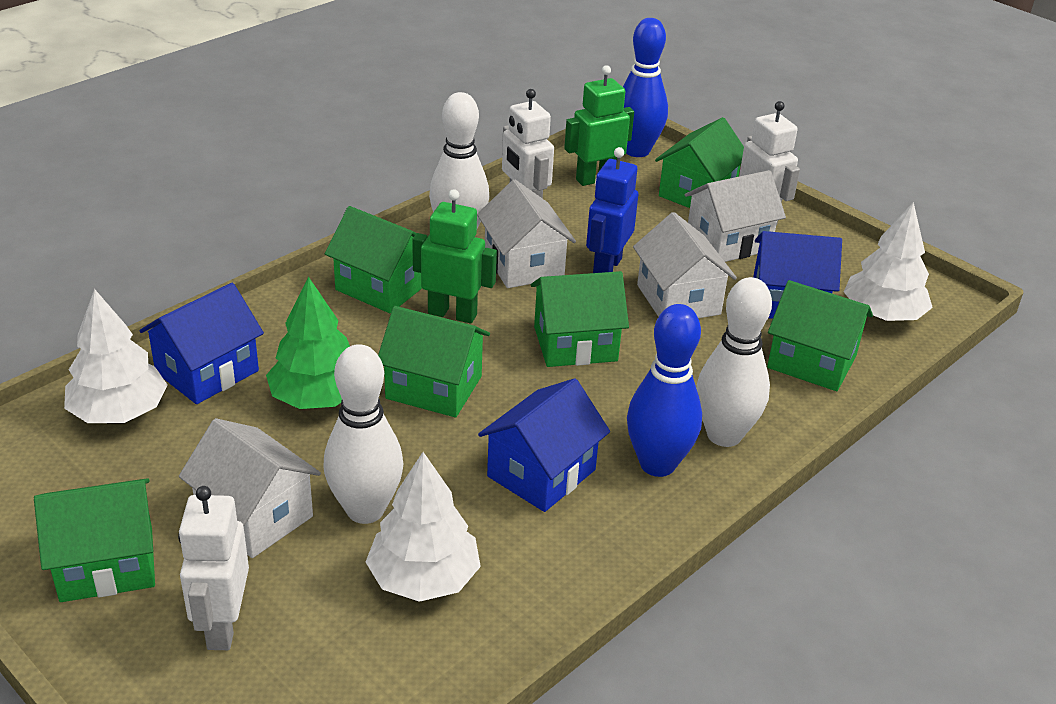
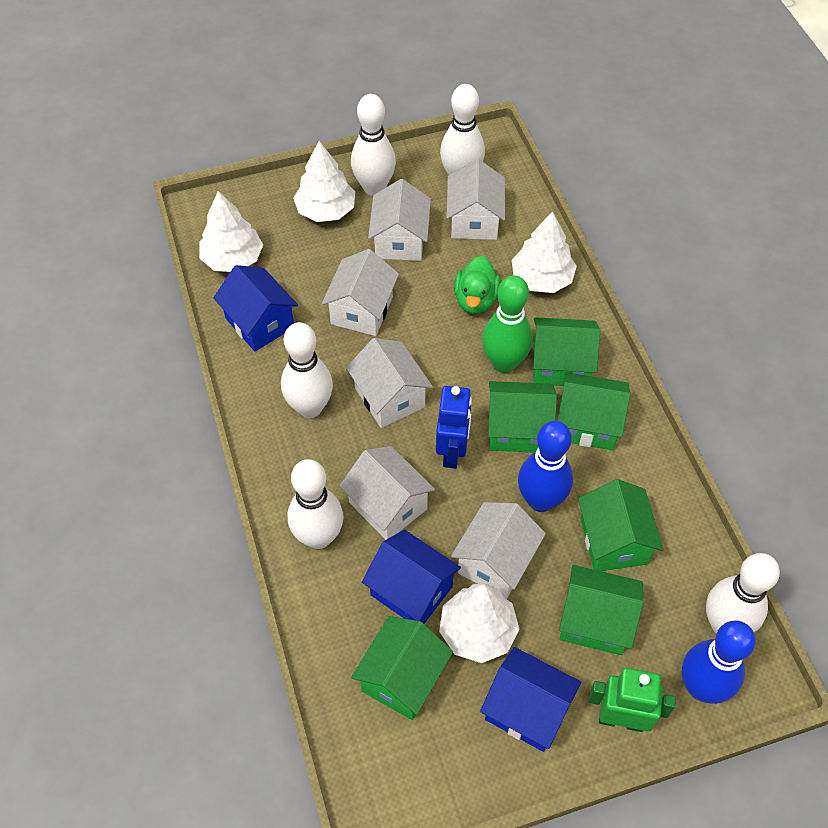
green bowling pin: none = 0 -> [482,275,533,373] = 1
green duck: none = 0 -> [454,256,501,314] = 1
green robot: [412,189,497,324] [564,65,634,186] = 2 -> [588,668,676,732] = 1
green tree: [266,277,350,409] = 1 -> none = 0
white bowling pin: [323,344,403,524] [429,92,489,228] [696,277,772,447] = 3 -> [281,322,333,418] [288,459,344,549] [351,94,396,196] [440,84,485,175] [706,553,780,633] = 5
white house: [179,418,321,558] [477,180,576,288] [633,212,737,318] [684,170,786,262] = 4 -> [322,249,399,336] [339,446,435,540] [346,338,433,428] [368,179,431,261] [446,159,505,240] [451,502,546,599] = 6
white robot: [178,486,249,650] [502,89,554,199] [739,101,800,225] = 3 -> none = 0
white tree: [64,289,168,423] [366,452,481,602] [844,202,933,321] = 3 -> [199,191,263,272] [293,141,355,222] [439,584,520,663] [512,211,577,293] = 4

